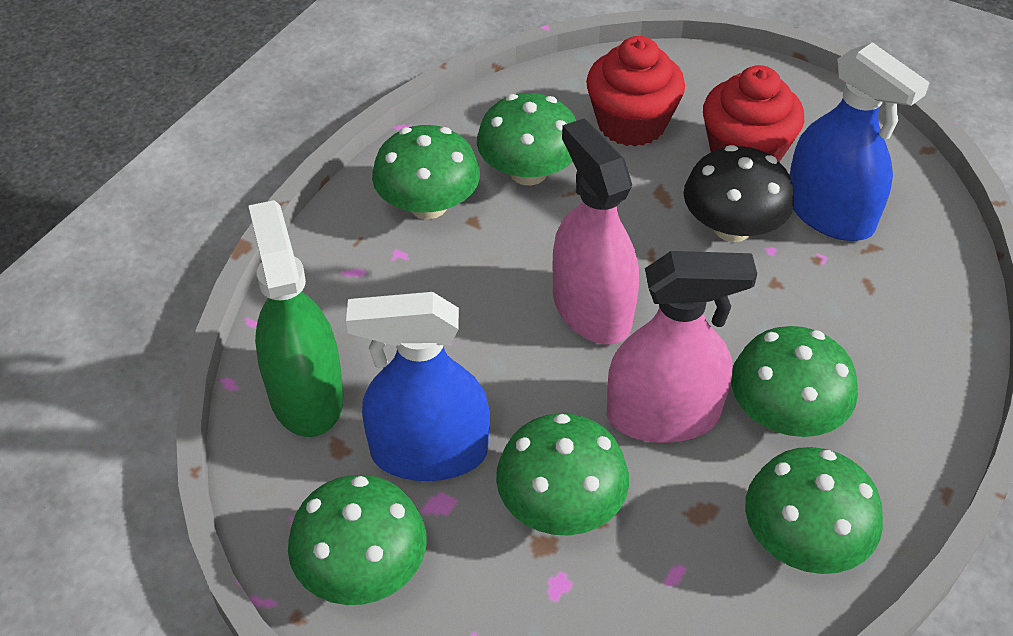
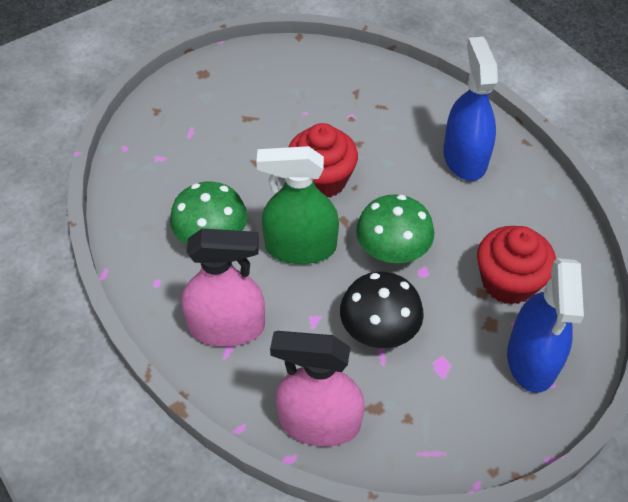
green mushroom: [288,475,426,605] [372,125,480,219] [477,93,576,185] [496,413,629,536] [731,326,858,437] [745,447,883,574] = 6 -> [170,182,247,245] [356,194,434,263] = 2

